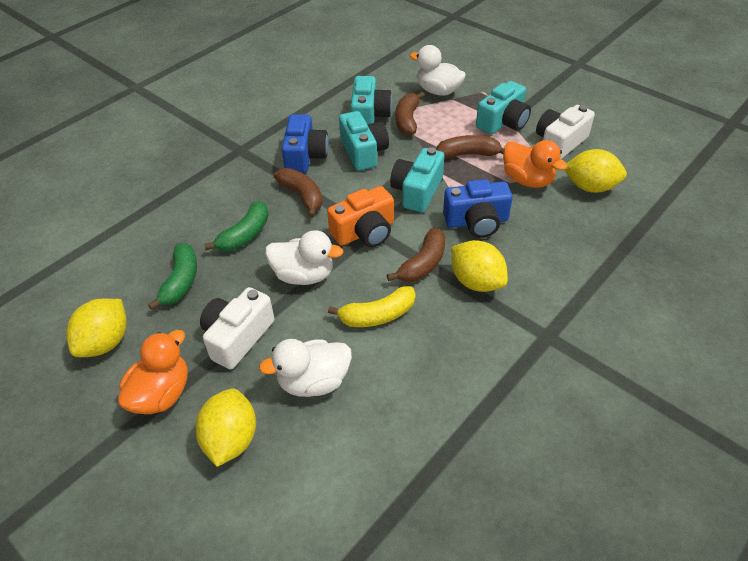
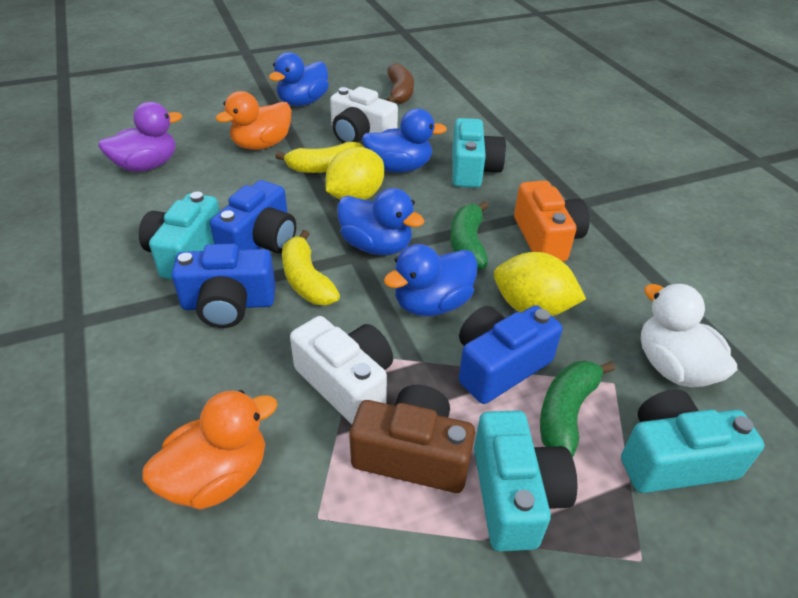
blue camera: [282,114,329,173] [443,179,513,238] = 2 -> [172,244,276,328] [210,180,296,253] [459,305,563,404] = 3
blue duck: none = 0 -> [269,52,329,106] [337,188,424,255] [362,108,447,173] [384,244,478,316] = 4
brown banana: [274,168,323,218] [387,228,445,282] [396,92,425,136] [436,135,504,159] = 4 -> [386,63,414,104] = 1
brown camera: none = 0 -> [349,385,475,493] = 1
purple duck: none = 0 -> [98,102,182,172] = 1
white duck: [259,339,352,397] [265,230,343,285] [410,45,466,96] = 3 -> [641,284,737,387] = 1
yellow banana: [328,286,416,327] = 1 -> [275,142,364,173] [282,230,340,305] = 2
yellow lemon: [66,299,127,357] [195,388,256,467] [451,240,508,292] [564,149,627,193] = 4 -> [326,147,384,200] [494,252,586,316] = 2

